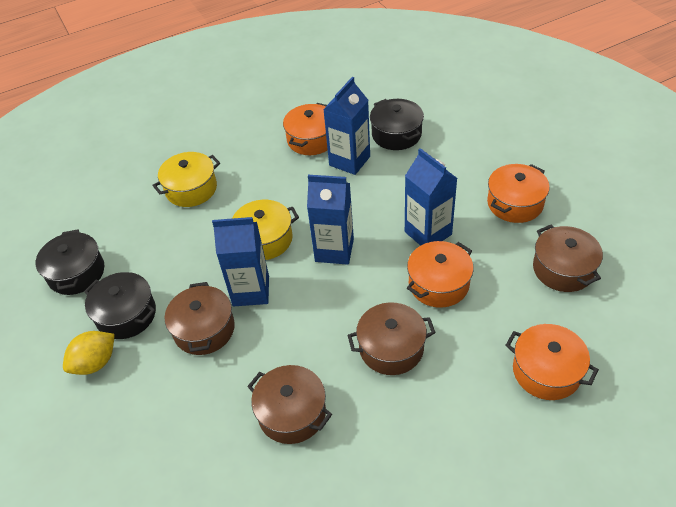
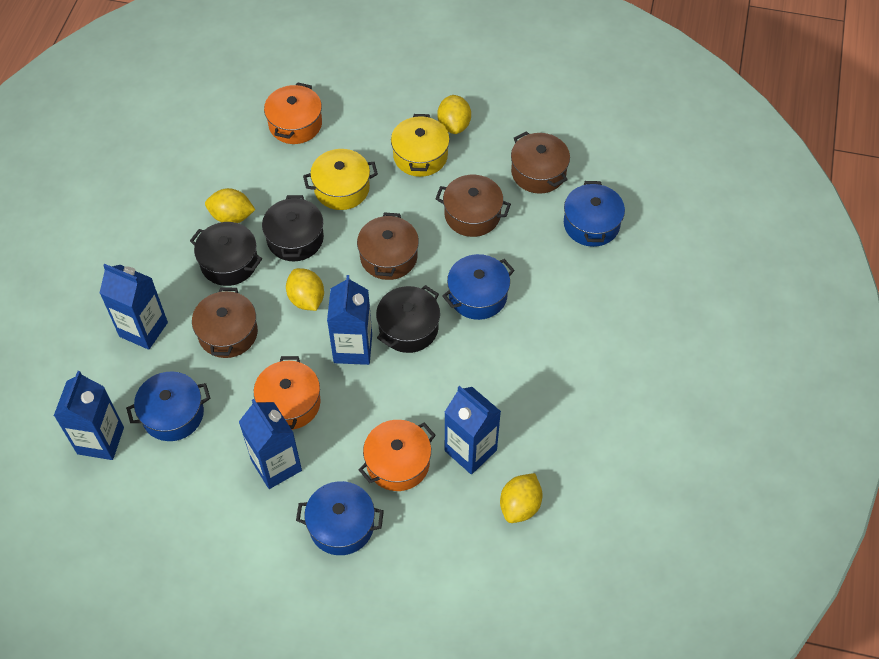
blue carton: [212,217,269,307] [307,175,354,265] [323,77,370,175] [405,148,458,246] = 4 -> [54,371,124,460] [100,264,168,350] [239,399,302,489] [327,275,372,365] [445,386,501,474] = 5
blue pot: none = 0 -> [126,371,210,441] [296,481,384,555] [442,254,515,320] [564,181,625,247] = 4
orange pot: [283,103,328,155] [407,241,474,308] [487,164,550,223] [505,324,599,400] = 4 -> [254,356,321,430] [264,82,322,144] [359,420,436,491] = 3
yellow lemon: [63,331,115,375] = 1 -> [205,188,256,223] [286,268,324,311] [437,95,471,134] [500,473,543,523] = 4

